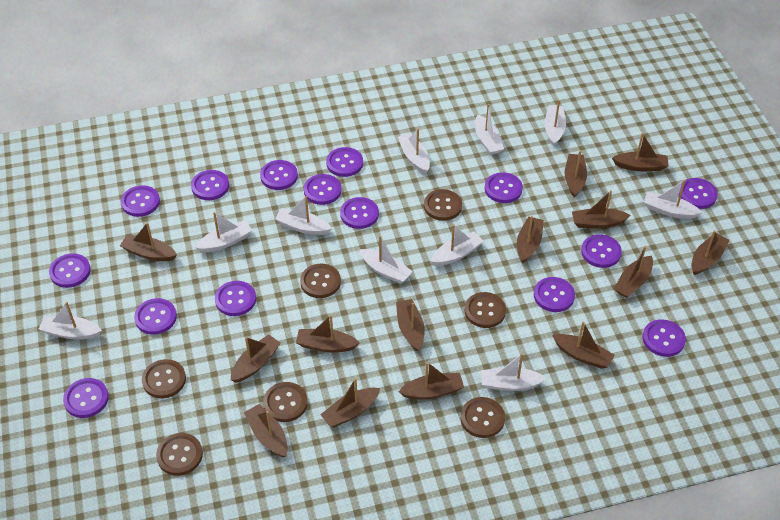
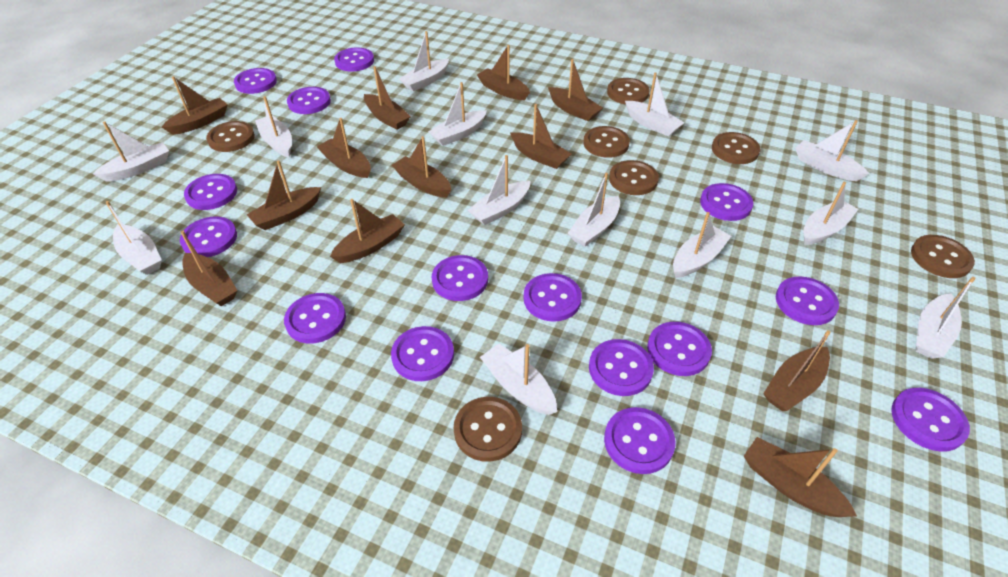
brown boat: [120,222,177,261] [231,334,281,383] [244,404,288,458] [296,315,360,353] [320,378,380,428] [396,299,425,351] [398,362,464,400] [517,216,544,264] [552,321,614,369] [564,151,587,197] [572,190,631,229] [612,133,669,171] [614,246,653,298] [691,230,730,275] = 14 -> [162,76,228,135] [181,231,238,306] [247,161,321,230] [317,118,371,178] [330,199,405,263] [364,66,411,130] [392,136,451,197] [477,45,530,100] [510,104,572,169] [548,59,603,121] [744,437,857,517] [763,330,831,411] = 12
white boat: [39,302,102,340] [195,212,252,252] [275,196,332,235] [359,236,413,284] [398,128,430,174] [431,224,483,266] [475,104,504,155] [481,353,547,391] [544,100,566,146] [644,180,702,219] = 10 -> [93,122,169,182] [105,201,162,275] [255,96,292,158] [399,31,449,91] [428,82,486,146] [468,155,531,225] [480,344,557,415] [567,173,620,246] [625,72,684,136] [673,212,731,278] [795,120,869,181] [803,182,859,245] [916,277,976,359] = 13

